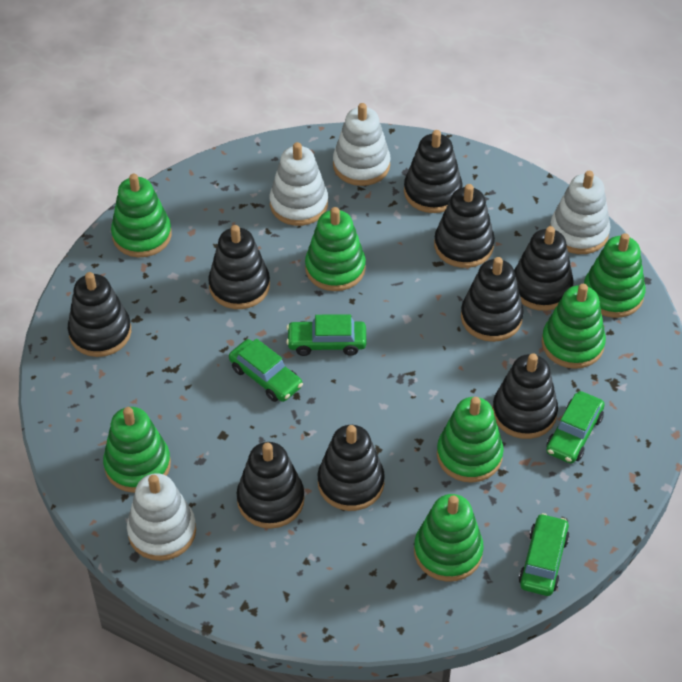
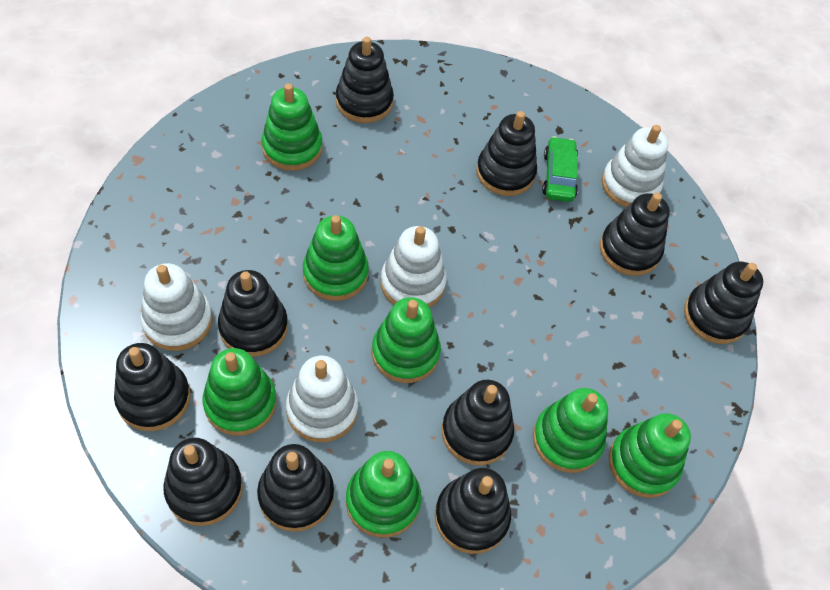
black stacking toy: [68,272,131,357] [208,225,270,309] [237,442,304,529] [318,425,385,511] [404,130,463,213] [434,184,495,268] [461,257,524,342] [492,353,558,439] [514,226,574,311] = 9 -> [114,343,191,431] [163,438,243,526] [218,270,288,357] [257,444,334,532] [336,37,394,123] [435,468,511,554] [442,380,514,465] [476,111,537,196] [600,193,670,276] [684,261,763,344] = 10
green car: [229,339,303,402] [286,314,366,356] [519,513,570,596] [546,391,605,464] = 4 -> [542,136,578,202] = 1

